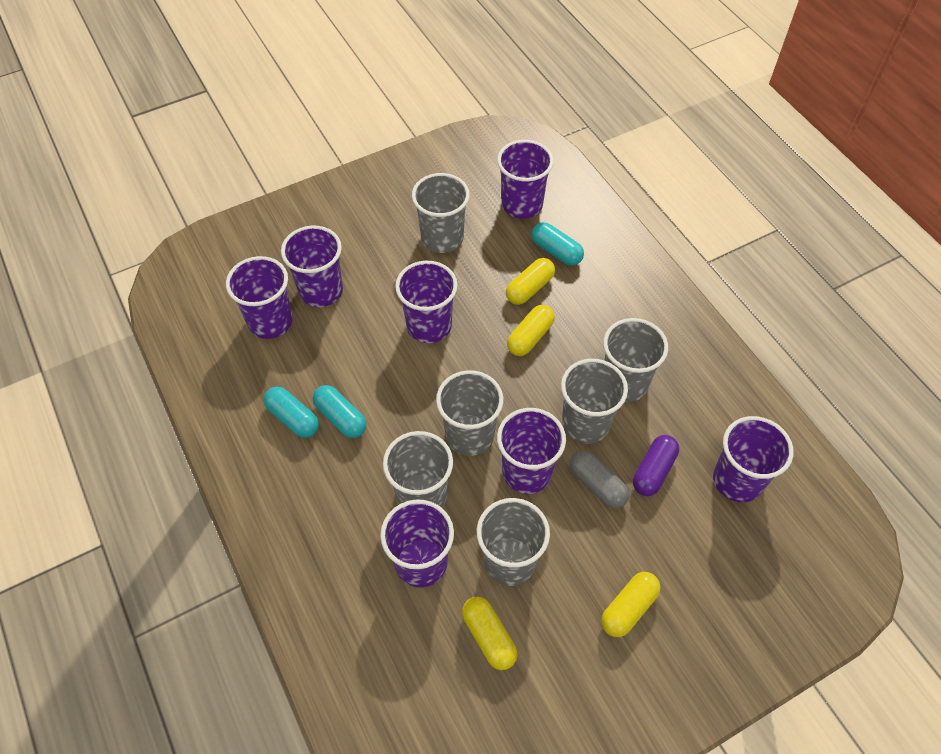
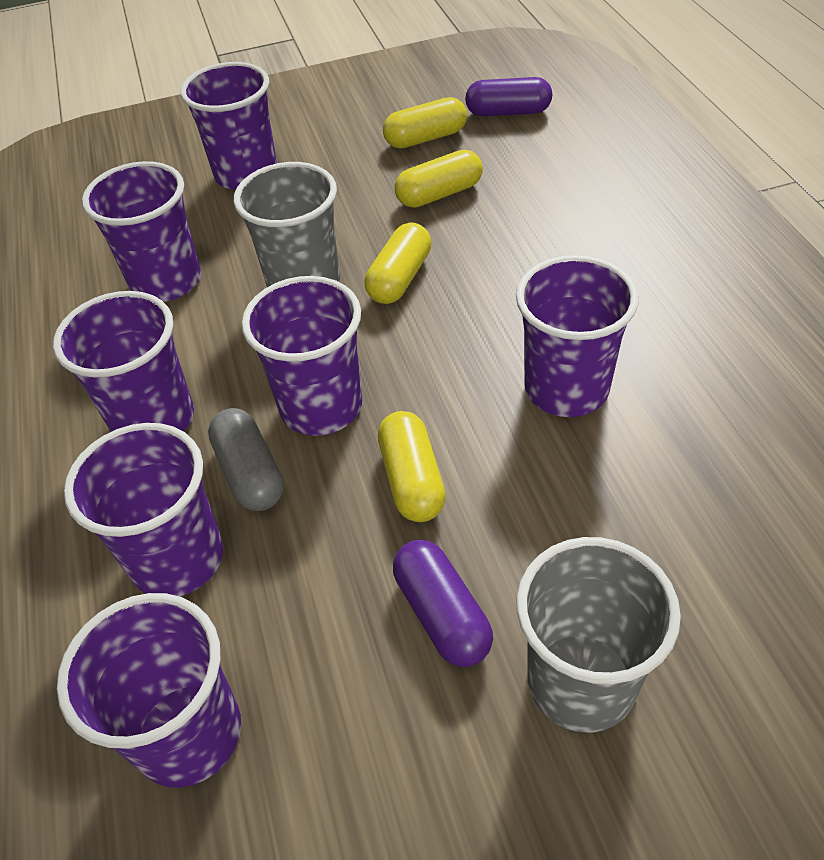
grey cup: [383,431,453,508] [412,173,470,253] [436,370,503,456] [477,498,550,586] [561,359,628,444] [603,318,668,402] = 6 -> [234,162,340,287] [517,537,681,733] = 2
purple capsule: [633,435,679,496] = 1 -> [393,540,493,667] [465,77,552,116] = 2
turquoise capsule: [263,387,319,438] [313,385,367,438] [531,222,584,266] = 3 -> none = 0

